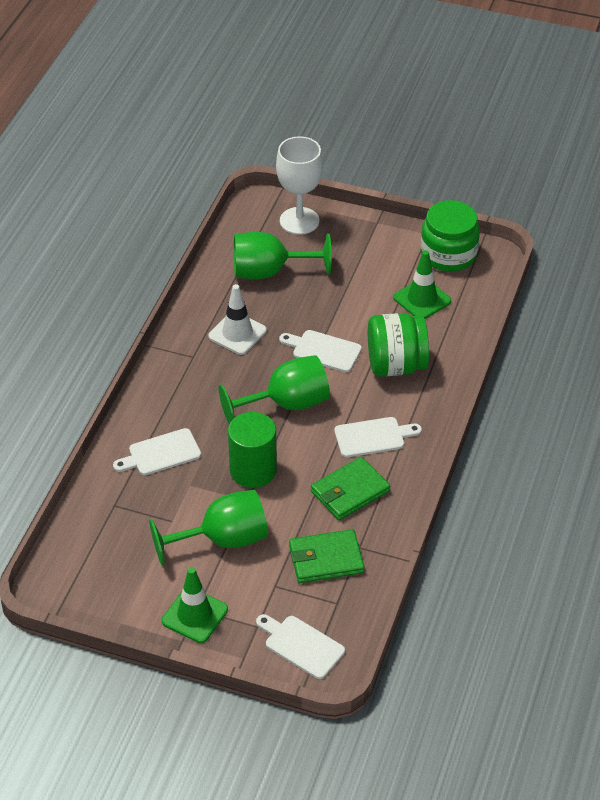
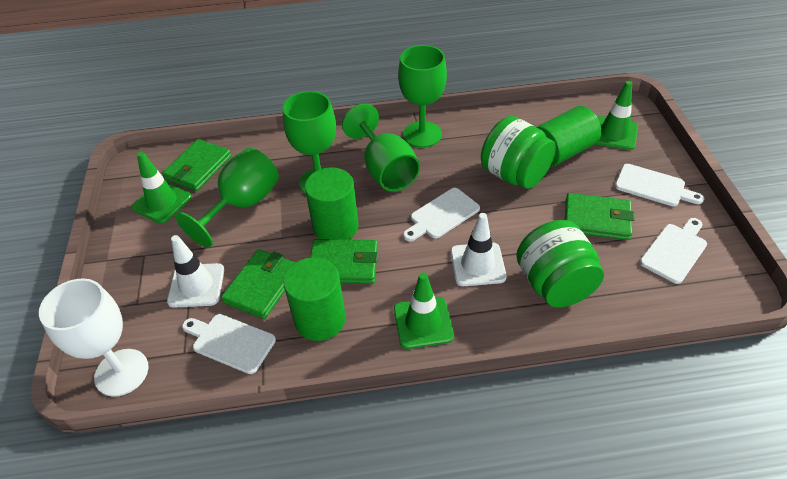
green cylinder: [228,412,277,488] = 1 -> [284,257,346,341] [305,167,359,240] [537,106,601,167] = 3
green goblet: [149,490,268,566] [218,355,330,424] [234,232,331,279] = 3 -> [176,148,279,247] [283,91,336,194] [342,103,420,192] [398,45,447,148] = 4
green traffic cone: [162,567,228,643] [393,250,451,319] = 2 -> [132,152,192,224] [394,273,454,349] [596,81,638,150] = 3
green wallet: [289,529,365,583] [311,457,390,520] = 2 -> [162,139,232,191] [221,249,296,319] [310,239,378,284] [565,193,635,240] = 4
white traffic cone: [208,284,267,355] = 1 -> [167,235,224,308] [451,213,507,286] = 2

